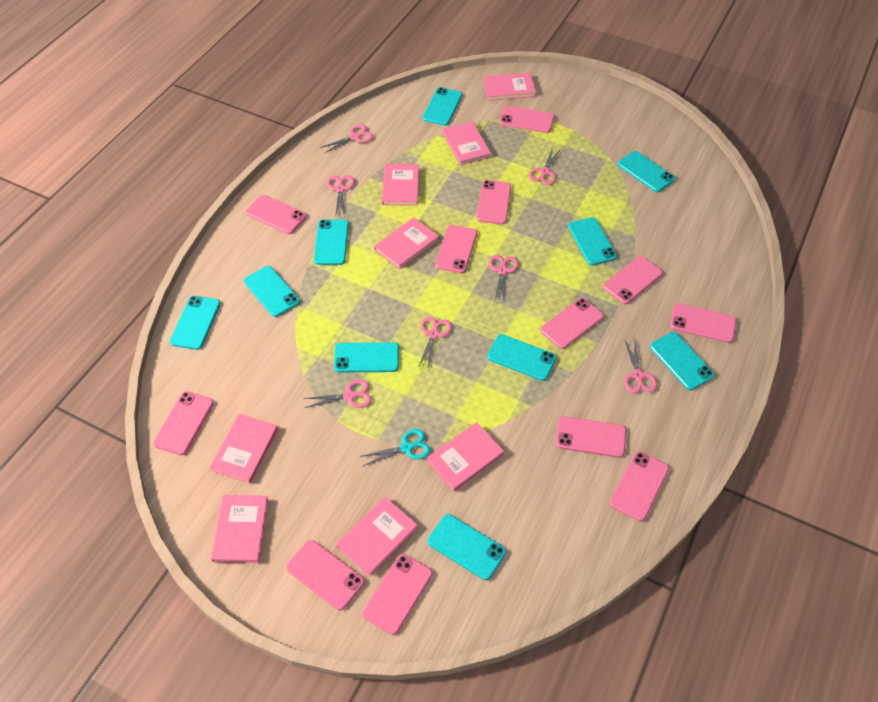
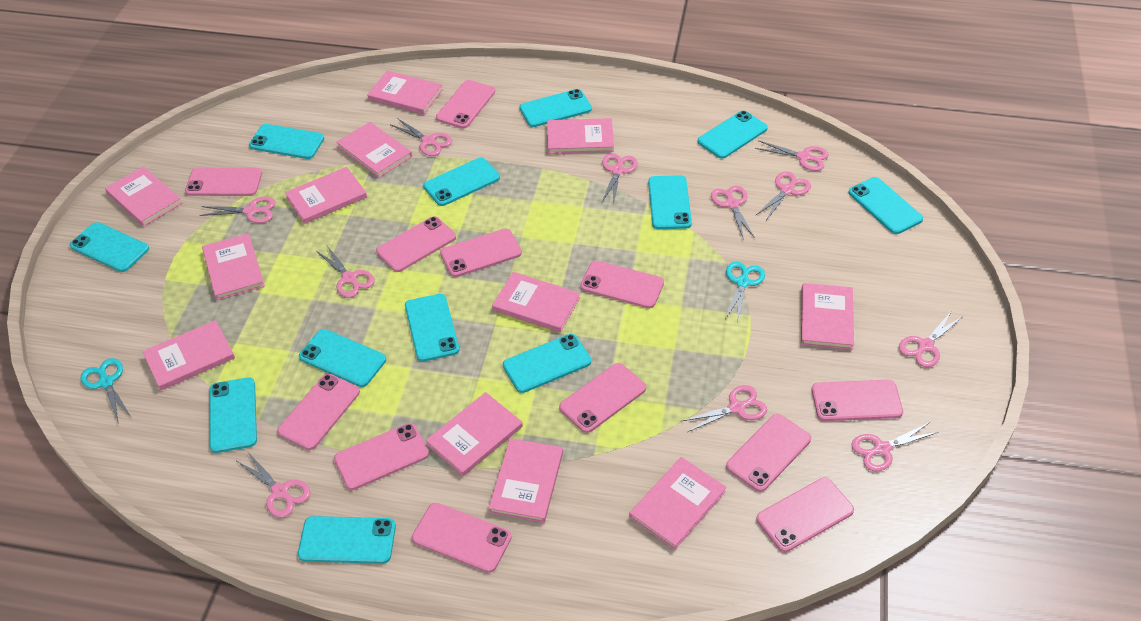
pink book: [210,414,278,483] [211,495,268,563] [336,497,418,576] [374,218,439,270] [382,164,419,206] [427,422,504,491] [442,121,491,165] [483,73,536,101] = 8 -> [105,166,182,226] [142,320,235,391] [202,233,265,300] [285,167,367,224] [336,122,412,178] [367,71,443,114] [426,392,523,476] [489,438,563,523] [492,272,580,332] [547,118,614,154] [629,457,727,550] [801,283,854,350] = 12
pink scissors: [303,380,372,408] [320,125,373,153] [327,175,355,217] [418,317,452,369] [489,255,519,302] [529,147,561,185] [624,340,657,393] = 7 -> [199,197,276,223] [237,453,310,518] [316,246,375,298] [391,118,452,156] [602,153,638,204] [682,385,767,432] [711,186,755,240] [755,140,829,171] [756,171,811,220] [851,422,938,471] [899,312,962,367] = 11
turquoise phone: [170,296,221,350] [244,266,300,317] [314,220,349,265] [334,342,399,373] [423,87,462,126] [428,514,506,580] [487,334,557,381] [568,217,617,265] [618,151,675,192] [650,332,714,390] = 10 -> [70,222,149,272] [209,377,257,453] [249,124,324,159] [298,516,396,564] [299,329,386,387] [405,294,459,362] [423,157,500,206] [503,334,591,393] [519,89,592,127] [648,175,692,229] [698,111,768,159] [849,177,923,234] = 12
turquoise scissors: [359,429,431,466] = 1 -> [81,358,132,422] [725,261,765,319] = 2

